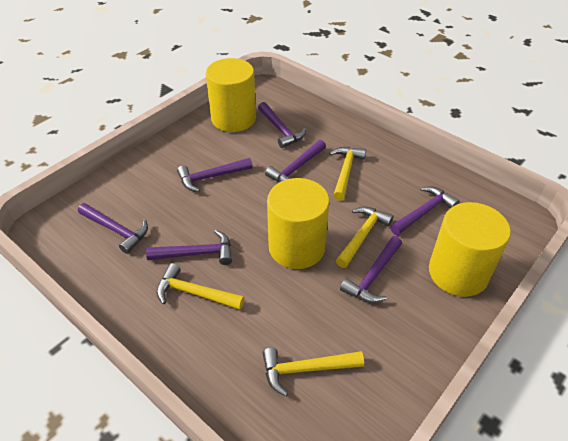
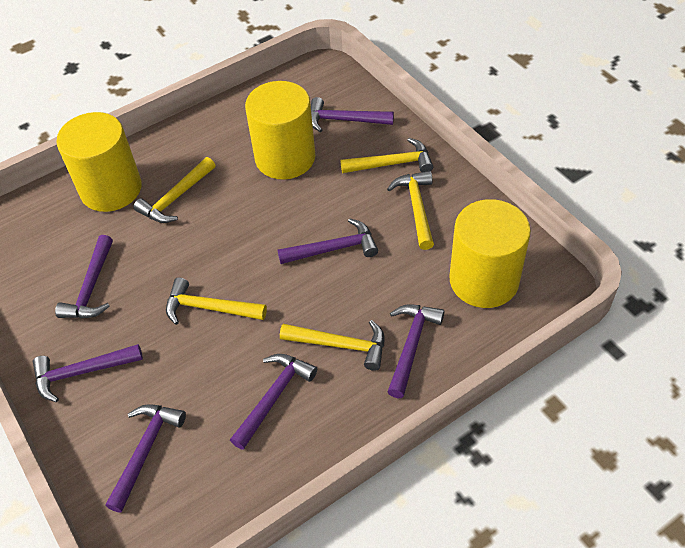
yellow hammer: [157,263,245,310] [263,348,364,396] [329,147,366,201] [336,207,393,268] = 4 -> [133,157,215,223] [166,277,267,325] [280,320,384,371] [340,138,433,173] [387,171,434,250] = 5

